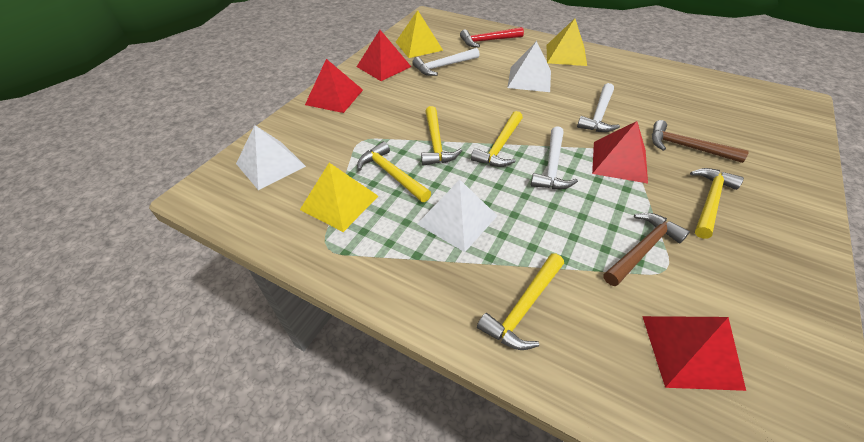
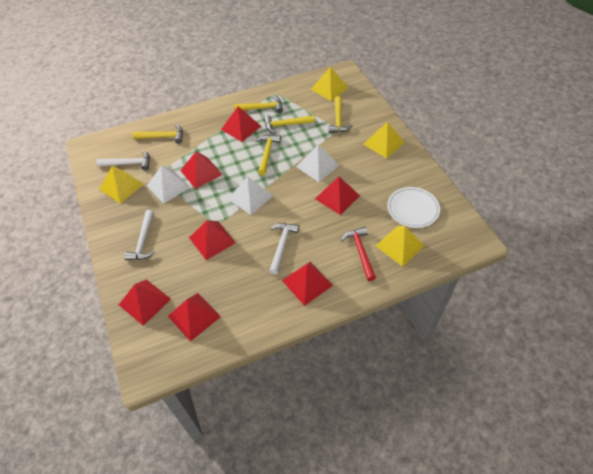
brown hammer: [603,213,690,286] [652,120,749,163] = 2 -> none = 0
red pyramid: [305,59,363,113] [357,30,411,81] [592,121,648,183] [642,316,746,391] = 4 -> [119,279,171,326] [168,293,221,342] [180,152,222,189] [189,220,236,260] [221,106,261,142] [282,262,333,306] [315,177,360,215] = 7
white plate: none = 0 -> [387,187,440,228] = 1
yellow pyramid: [300,163,378,232] [396,10,443,58] [547,19,587,66] = 3 -> [99,166,144,204] [311,67,349,101] [363,122,405,158] [376,226,425,267] = 4

